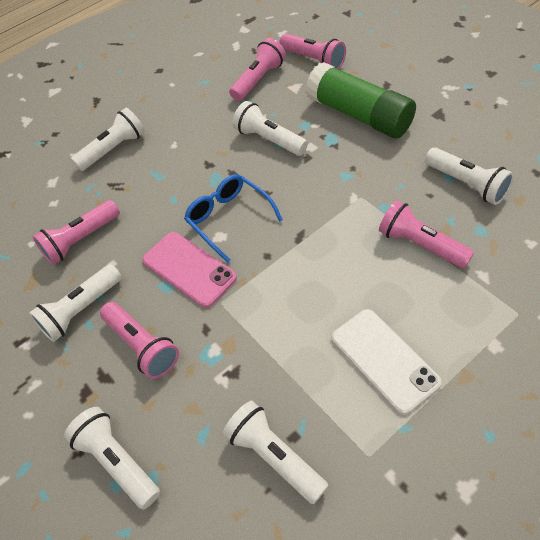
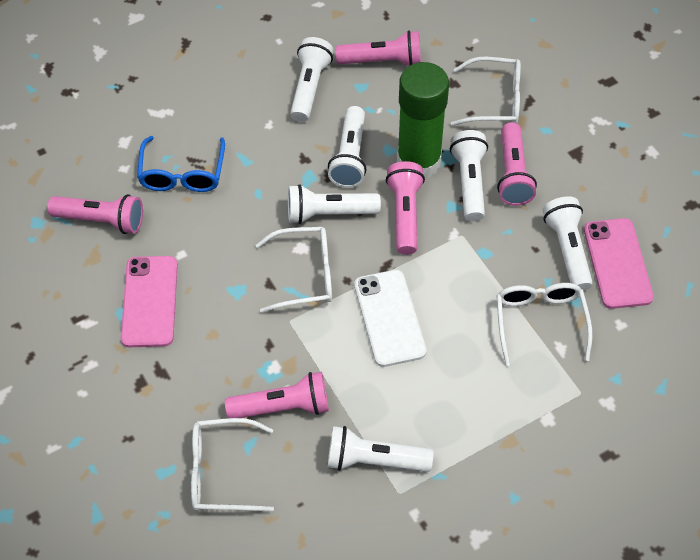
pink phone: [142,232,237,308] = 1 -> [121,256,178,347] [584,218,654,309] = 2
white glasses: none = 0 -> [191,418,274,512] [256,227,332,313] [451,57,521,126] [496,283,592,366] = 4

